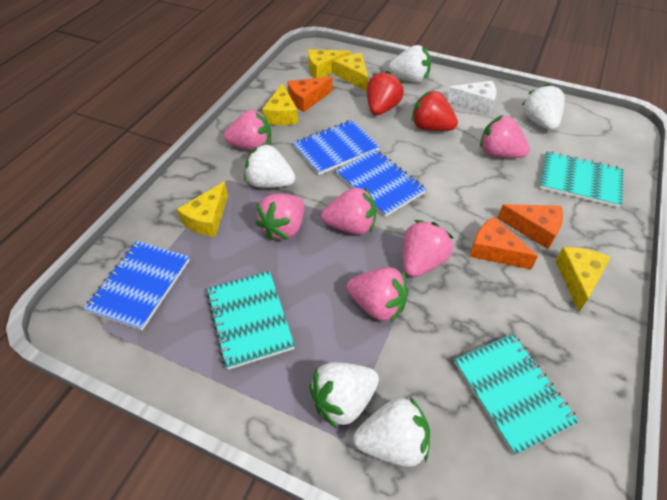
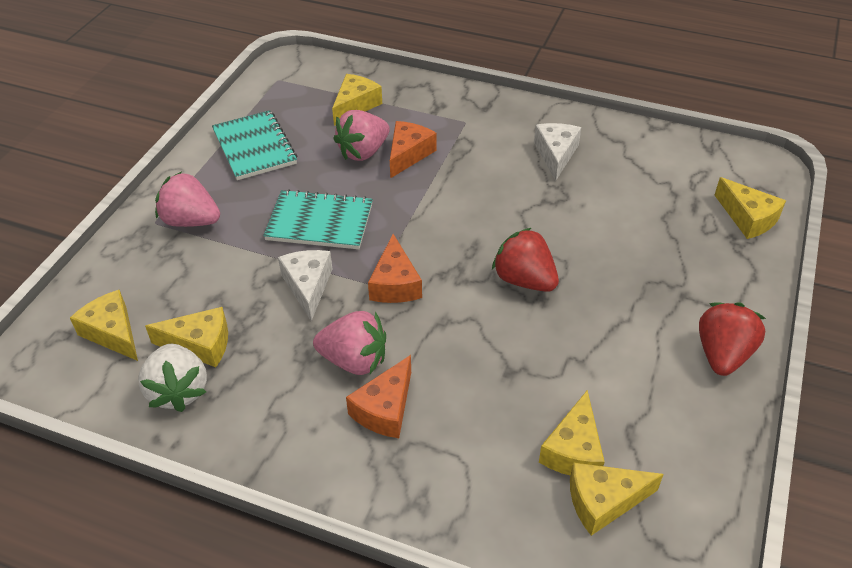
blue notebook: [84,241,190,330] [293,120,380,175] [336,149,426,217] = 3 -> none = 0
pink strawberry: [224,110,271,151] [256,194,304,241] [321,187,376,235] [347,267,408,323] [403,220,454,278] [480,115,530,158] = 6 -> [155,172,220,227] [313,311,386,375] [333,110,390,161] = 3
turquoise notebook: [207,271,295,370] [454,334,579,455] [539,151,623,208] = 3 -> [212,110,297,180] [263,189,373,249] = 2
white cheese: [447,81,497,114] = 1 -> [278,250,332,321] [534,123,581,181] = 2
white strawberry: [244,143,295,188] [309,362,379,429] [353,397,430,467] [389,45,431,83] [522,83,565,130] = 5 -> [138,343,207,412] = 1
yellow cheese: [177,182,228,237] [262,83,298,125] [308,49,350,78] [334,53,368,91] [555,247,611,312] = 5 -> [70,290,138,361] [145,307,228,367] [332,74,382,126] [539,390,605,476] [570,463,664,536] [715,177,786,239] = 6

